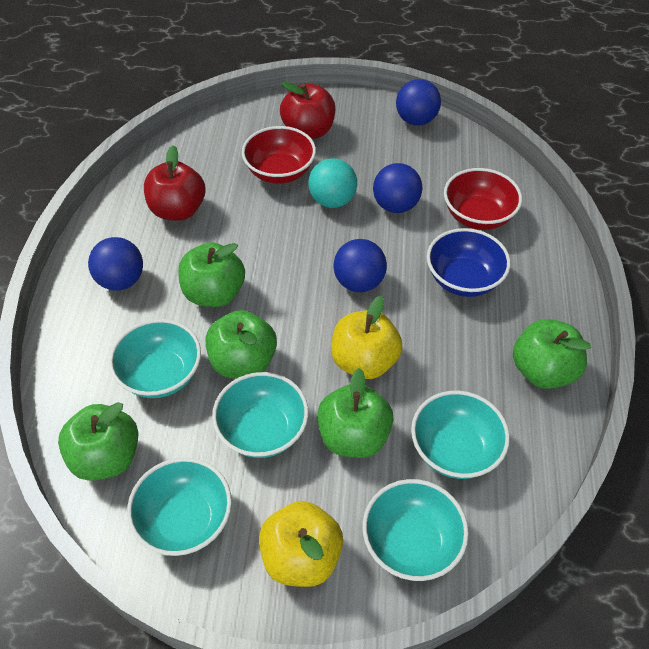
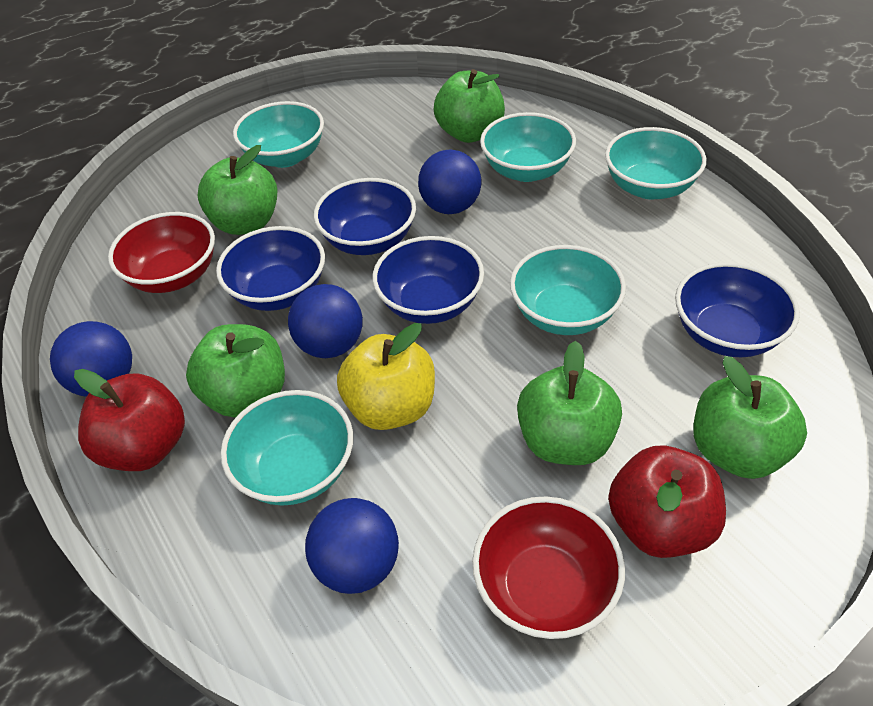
blue bowl: [427,228,511,297] = 1 -> [216,226,325,311] [314,178,416,255] [373,236,484,324] [675,262,800,357] = 4
turquoise ball: [309,158,357,208] = 1 -> none = 0
yellow apple: [259,501,343,587] [331,296,403,379] = 2 -> [337,323,435,430] = 1

